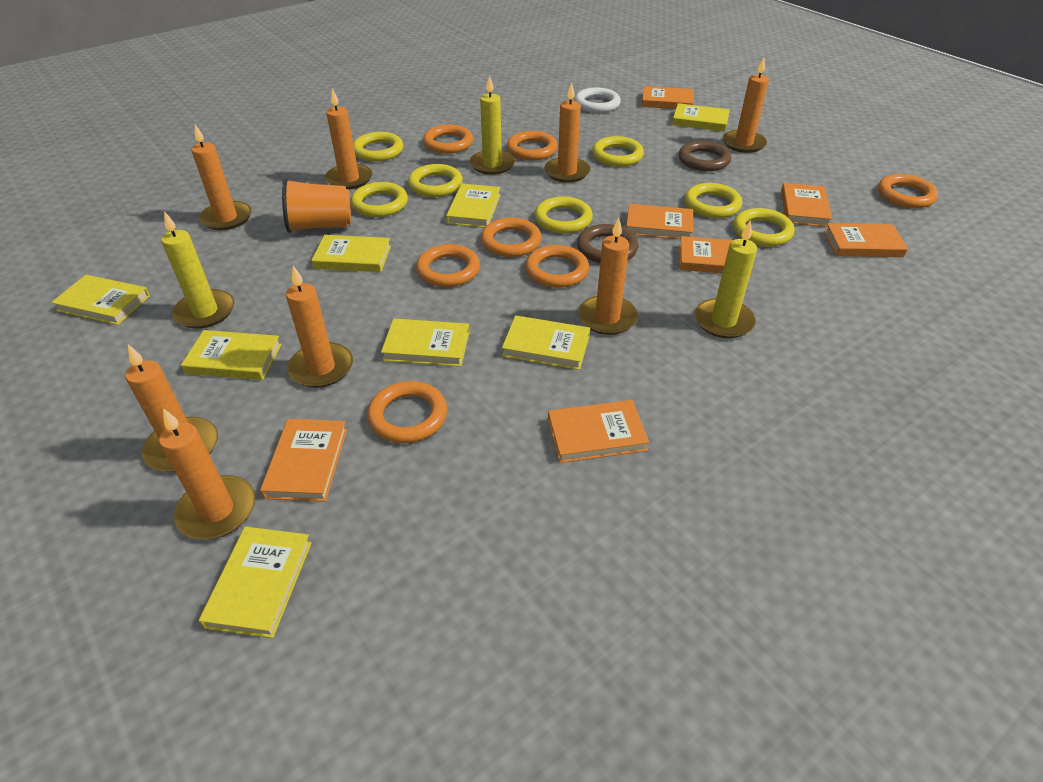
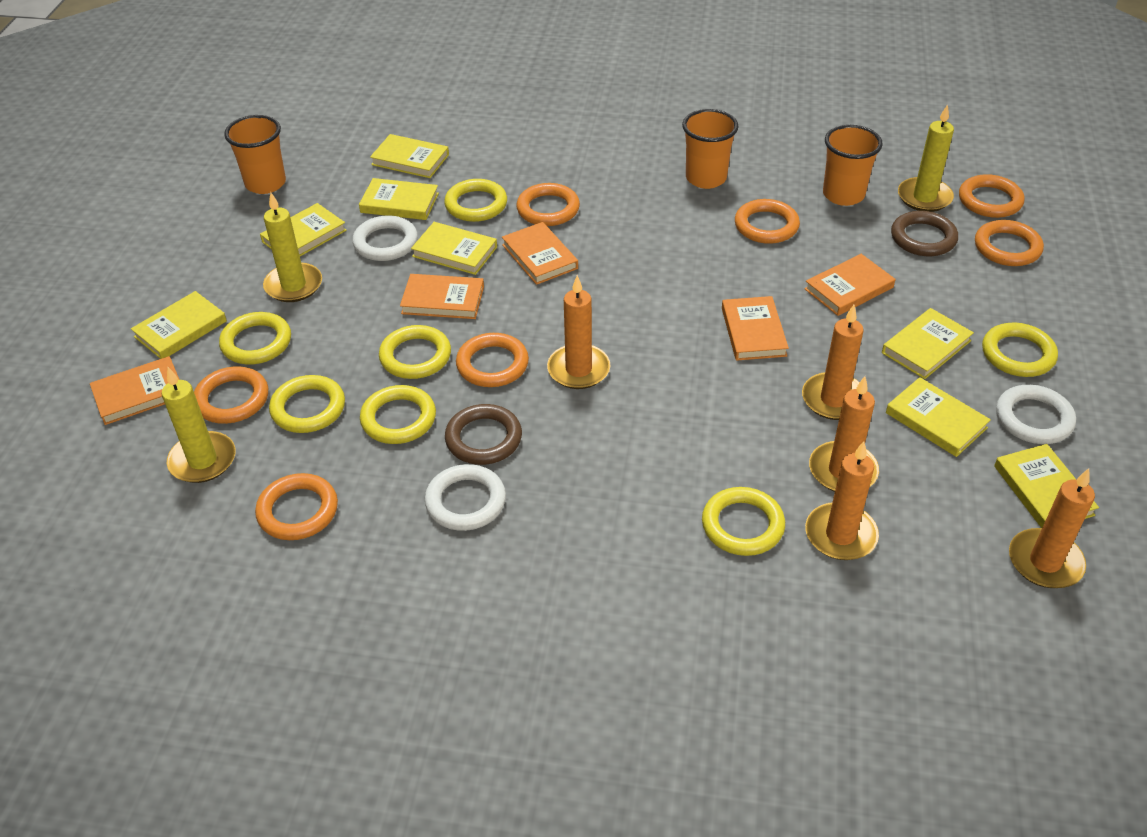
orange book: [260,419,347,502] [548,400,649,463] [626,204,693,239] [642,86,694,109] [679,236,753,276] [781,183,833,227] [824,223,908,257] = 7 -> [90,356,180,425] [400,274,484,319] [502,222,578,285] [722,296,789,361] [805,254,895,316] = 5
orange candle: [125,345,218,472] [159,408,255,539] [191,125,251,231] [286,266,353,388] [325,88,372,190] [544,82,590,183] [578,217,638,335] [723,58,769,153] = 8 -> [547,275,610,389] [802,305,864,420] [805,441,879,560] [809,376,879,492] [1009,468,1095,588] = 5
orange cup: [282,178,351,233] = 1 -> [224,115,286,194] [682,109,738,189] [823,125,883,206] = 3
white ring: [575,87,621,113] = 1 -> [352,215,418,261] [425,464,506,531] [996,385,1076,444] = 3

